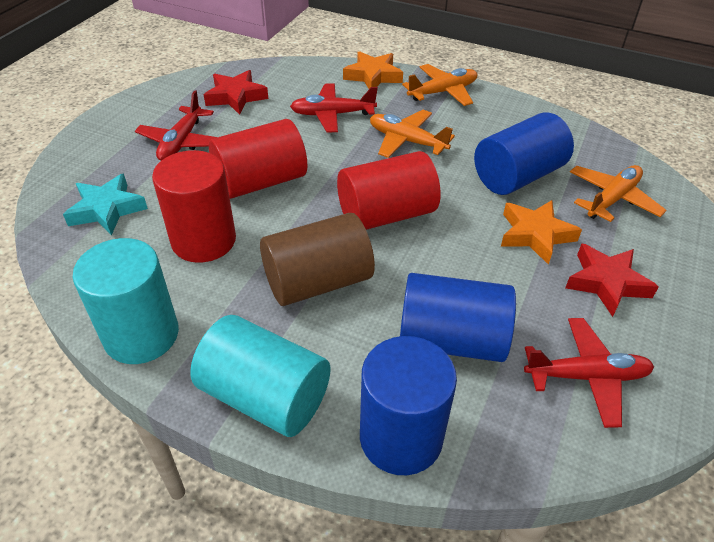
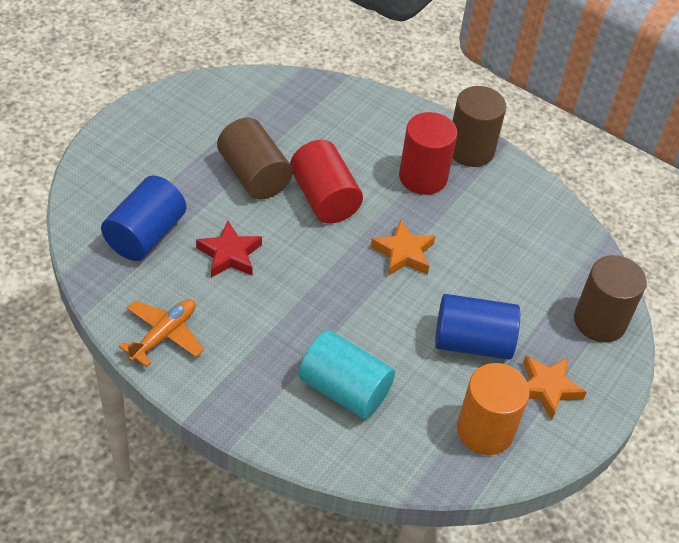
blue cylinder: [360,336,457,475] [400,273,516,362] [474,112,574,195] = 3 -> [101,175,186,261] [435,294,520,360] = 2
brown cylinder: [260,213,375,306] = 1 -> [217,118,293,200] [452,86,506,167] [574,255,647,343] = 3
orange cylinder: none = 0 -> [457,363,530,455] = 1
orange plane: [370,110,455,158] [402,64,477,106] [570,165,666,222] = 3 -> [119,299,204,367] = 1
red cylinder: [152,150,236,263] [209,119,307,199] [337,151,441,230] = 3 -> [290,140,363,224] [399,112,457,195] = 2
red plane: [135,91,217,161] [290,83,378,132] [524,318,654,428] = 3 -> none = 0
red star: [204,70,268,115] [565,244,659,317] = 2 -> [196,221,262,278] = 1
turquoise cylinder: [73,238,179,364] [190,315,330,437] = 2 -> [298,330,395,419] = 1
turquoise star: [63,173,148,236] = 1 -> none = 0

